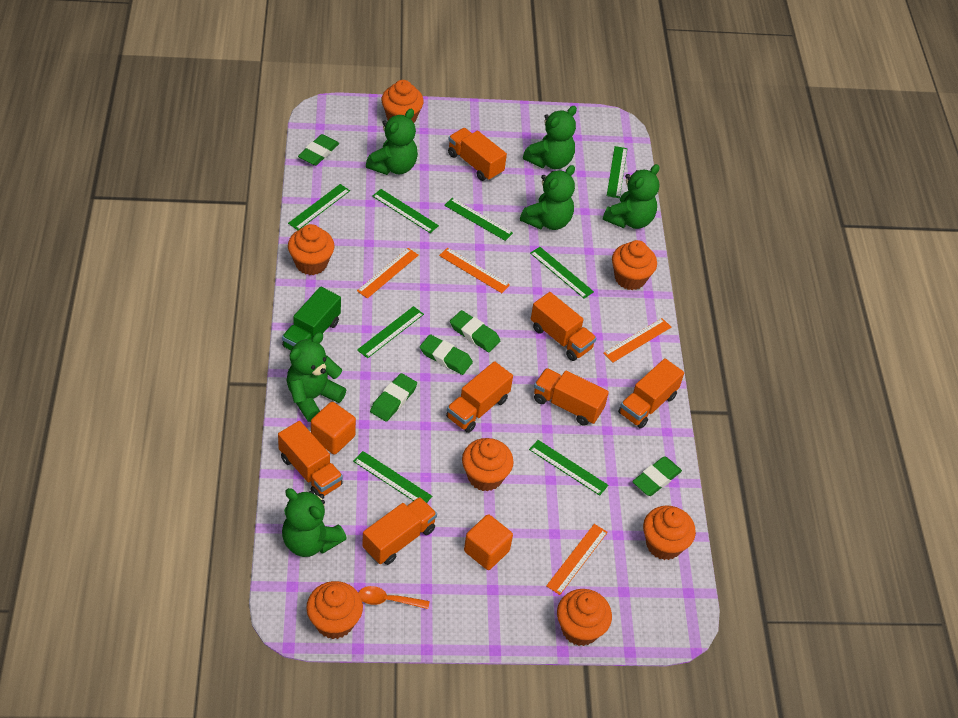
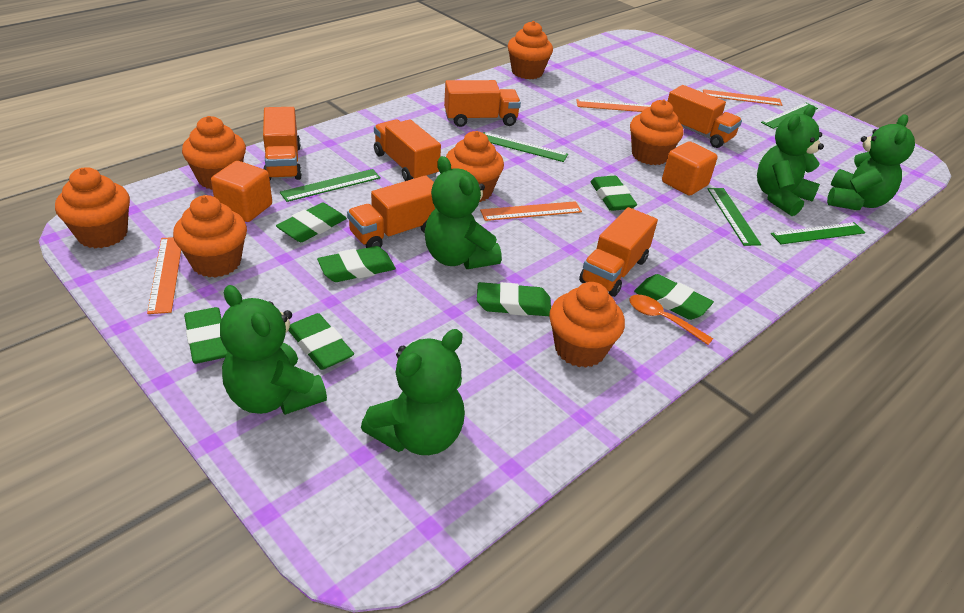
green eraser: [298,134,339,166] [370,373,417,422] [420,334,473,375] [450,310,500,352] [632,456,682,496] = 5 -> [184,307,228,364] [276,203,347,242] [288,313,354,370] [317,246,396,282] [477,282,551,316] [590,176,637,211] [634,274,714,320] = 7
green ruler: [288,184,350,230] [353,451,432,503] [357,306,424,358] [372,189,439,233] [444,198,513,241] [529,440,608,496] [530,247,594,299] [607,146,627,198] = 8 -> [280,169,381,202] [484,132,568,162] [707,188,761,246] [761,103,818,129] [771,222,866,244] = 5
green teddy bear: [282,488,347,557] [286,332,346,422] [366,109,418,175] [520,165,575,230] [523,106,577,169] [603,164,660,229] = 6 -> [220,285,327,415] [361,329,465,455] [425,156,502,269] [757,105,824,216] [827,114,915,210] = 5
green truck: [282,287,341,350] = 1 -> none = 0
orange truck: [278,421,343,496] [362,497,437,565] [446,361,513,433] [448,128,507,181] [531,292,596,361] [534,368,609,426] [618,358,684,429] = 7 -> [263,107,302,180] [347,175,435,248] [374,119,441,181] [444,80,521,127] [579,207,658,297] [667,85,742,148] = 6

